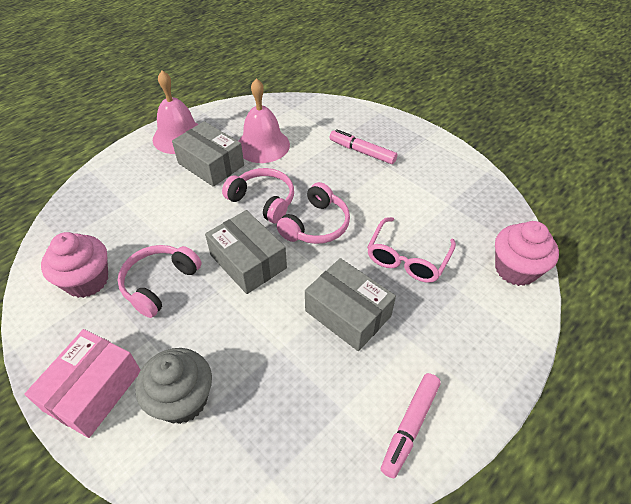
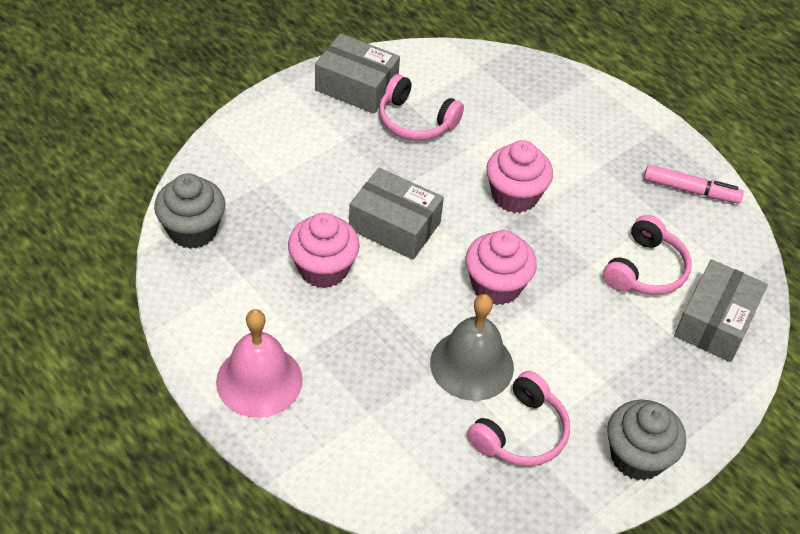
grey bell: none = 0 -> [430,294,514,401] = 1
grey cupcake: [135,348,212,424] = 1 -> [154,173,225,249] [607,400,686,481] = 2
pink bell: [153,71,199,154] [239,79,290,163] = 2 -> [216,309,303,418] = 1
pink box: [24,329,141,438] = 1 -> none = 0
pink cupcake: [41,232,108,298] [495,221,559,286] = 2 -> [288,213,360,288] [465,230,537,305] [486,140,553,213] = 3
pink glasses: [367,217,456,283] = 1 -> none = 0
pink marker: [329,129,397,164] [381,373,441,478] = 2 -> [644,164,744,204] = 1

